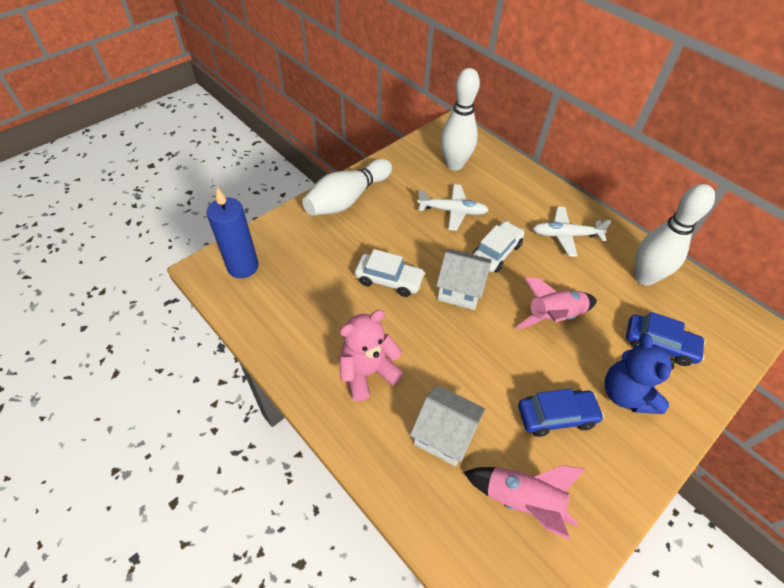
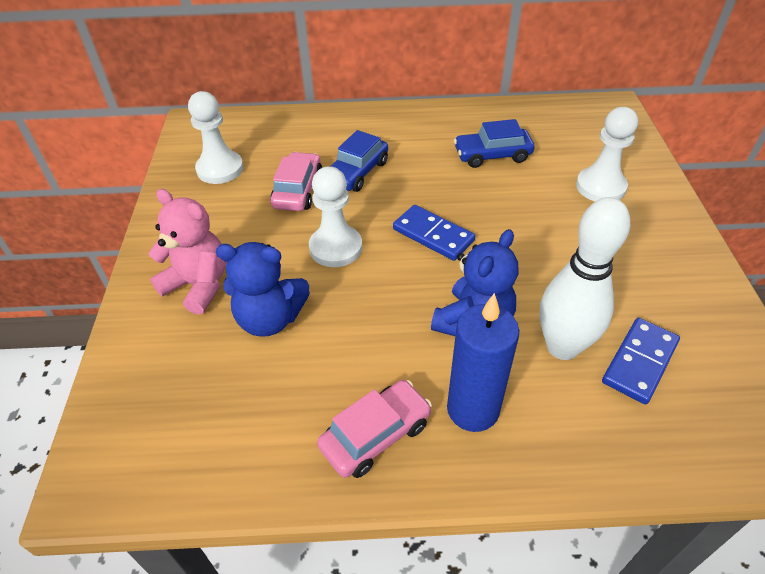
blue domino: none = 0 -> [393,205,475,261] [602,318,680,404] = 2
blue teddy bear: [605,333,675,414] = 1 -> [216,242,310,337] [431,229,518,336] = 2
pink car: none = 0 -> [270,152,322,211] [317,380,432,478] = 2
pink rocket: [464,465,585,540] [516,277,597,329] = 2 -> none = 0
white bowling pin: [302,159,392,216] [441,68,480,170] [634,184,715,286] = 3 -> [540,197,630,360] = 1
white car: [355,249,425,297] [472,221,524,272] = 2 -> none = 0
white house: [410,385,485,466] [436,249,491,310] = 2 -> none = 0
white pawn: none = 0 -> [188,91,244,184] [309,166,362,267] [576,107,638,202] = 3
white plane: [417,184,489,231] [533,207,612,257] = 2 -> none = 0

